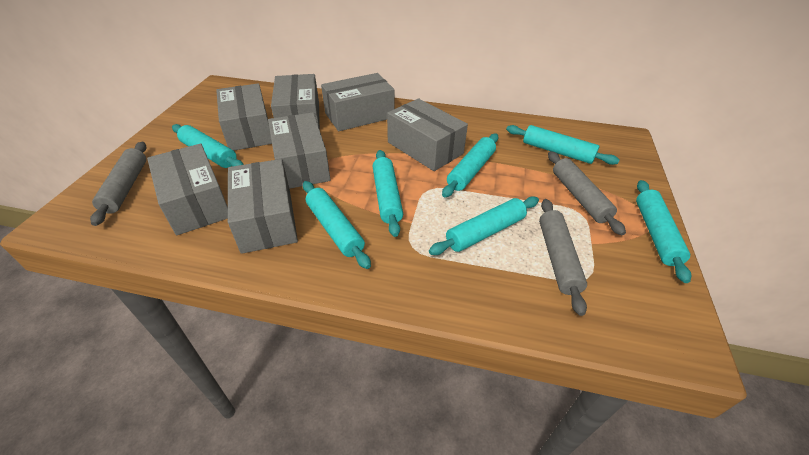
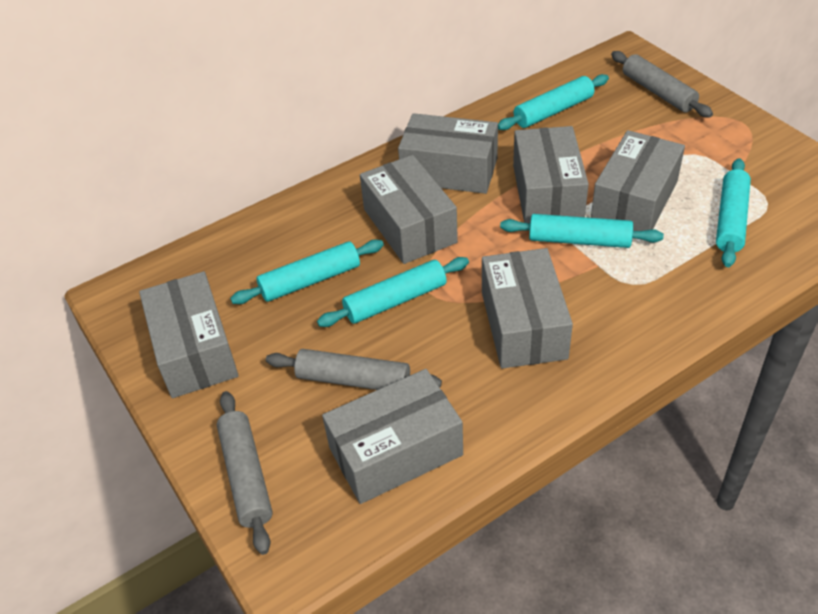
turquoise rolling pin: [172,124,244,168] [303,181,371,269] [373,150,403,237] [429,196,539,255] [442,134,498,197] [506,125,619,165] [636,180,691,283] = 7 -> [230,240,384,304] [317,257,469,327] [498,74,609,130] [500,214,664,248] [716,158,751,267] = 5

